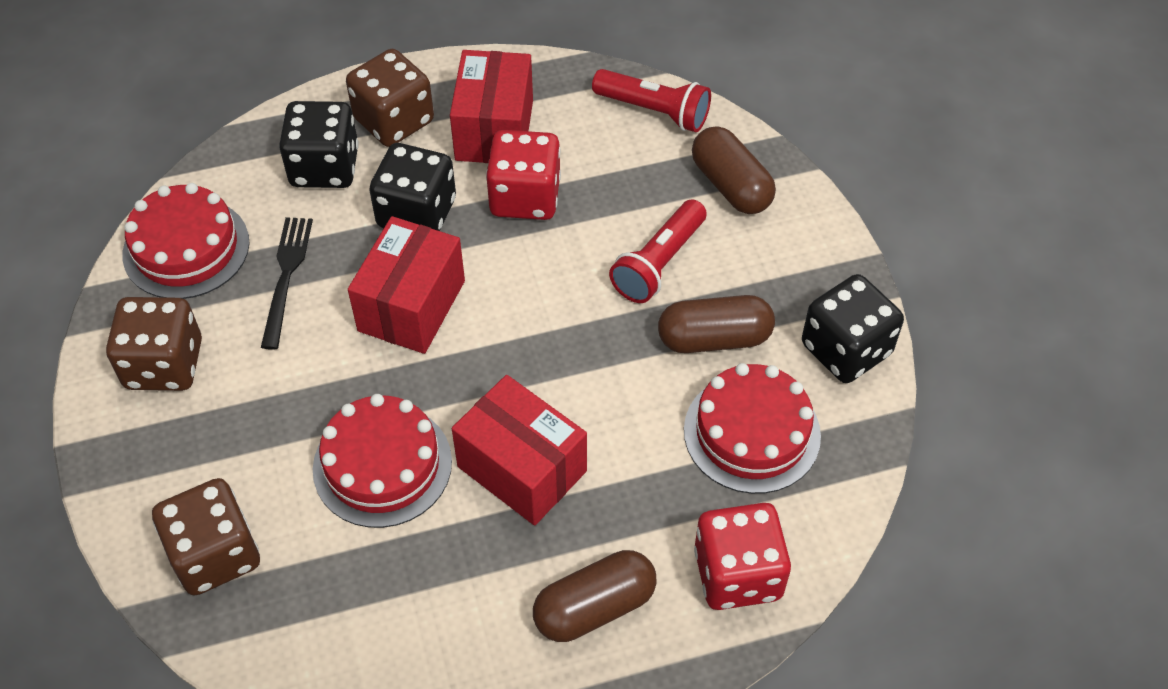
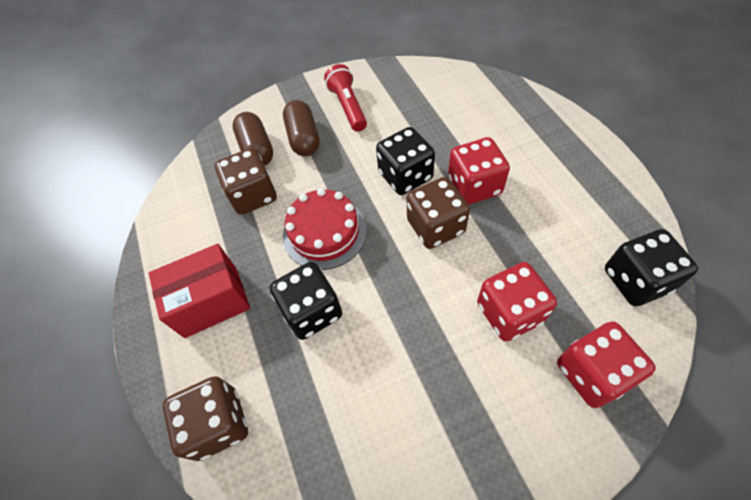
black fork: [261,217,313,350] = 1 -> none = 0
brown capsule: [533,550,657,642] [658,295,775,353] [692,126,776,214] = 3 -> [232,112,273,166] [283,100,320,156] = 2
red box: [348,216,465,354] [450,50,533,163] [452,375,587,526] = 3 -> [148,244,250,338] = 1
red cake: [122,183,249,299] [313,394,452,528] [684,363,821,494] = 3 -> [283,188,367,270] = 1
red dice: [486,130,561,220] [694,503,791,610] = 2 -> [448,137,510,205] [477,262,557,342] [557,321,656,408] = 3
red flashlight: [592,69,711,132] [609,199,707,303] = 2 -> [324,64,367,132] = 1

